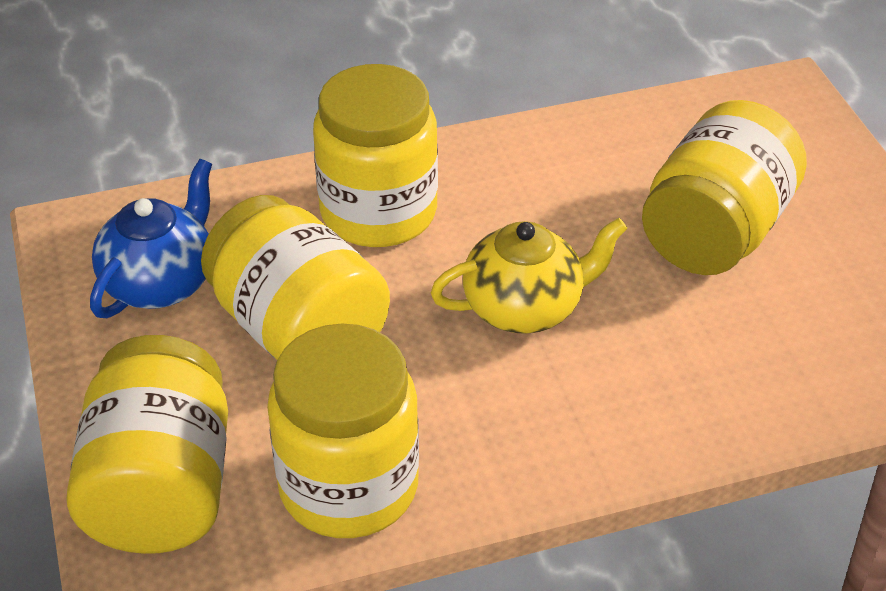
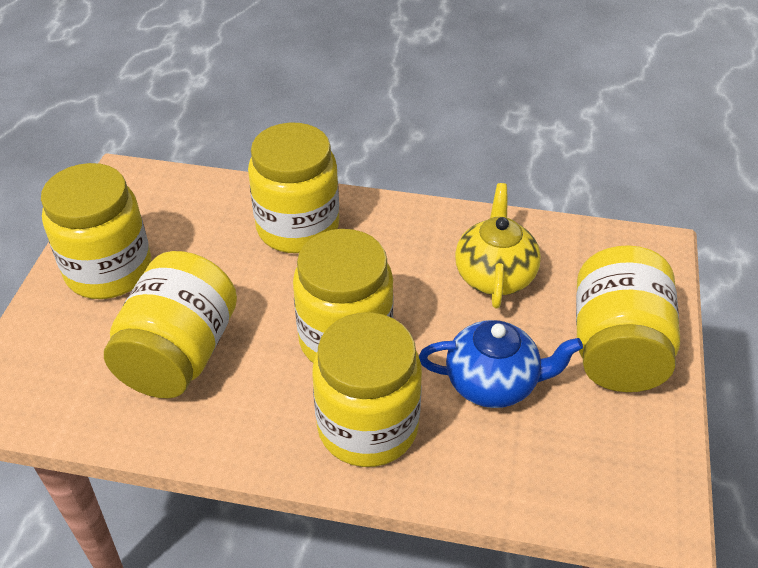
yellow jar: [66,335,228,554] [201,195,390,360] [267,324,419,538] [313,64,438,247] [642,100,807,275] = 5 -> [41,163,151,299] [104,251,237,398] [248,123,339,253] [293,229,394,363] [312,312,422,467] [576,245,680,392] = 6

